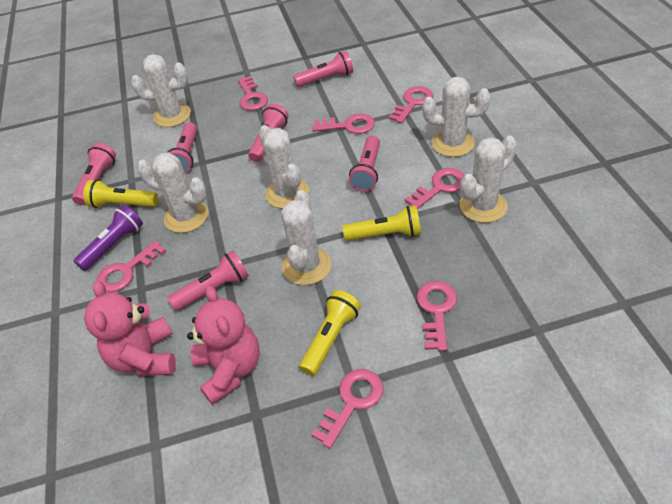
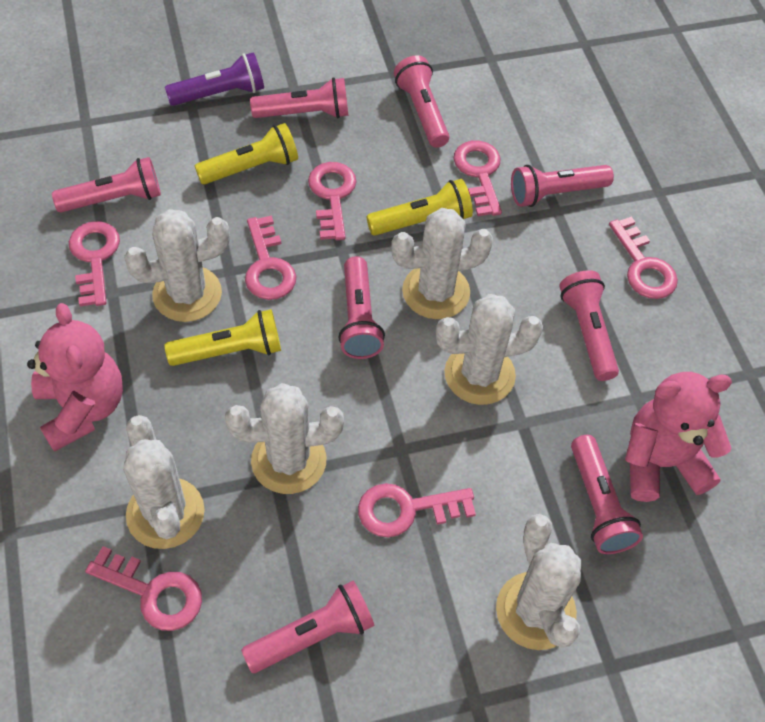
pink flashlight: [72,143,116,205] [167,251,249,311] [168,122,197,173] [248,104,289,162] [293,51,353,87] [349,136,380,192] = 6 -> [52,157,161,213] [241,581,374,673] [250,77,349,118] [338,256,385,359] [394,55,449,148] [511,165,614,207] [559,270,619,381] [571,435,643,554] = 8

